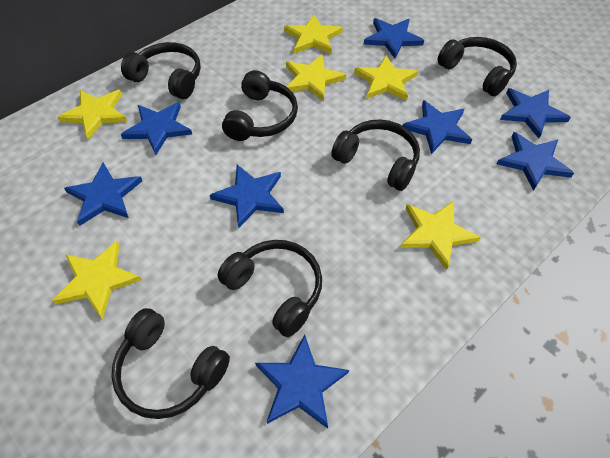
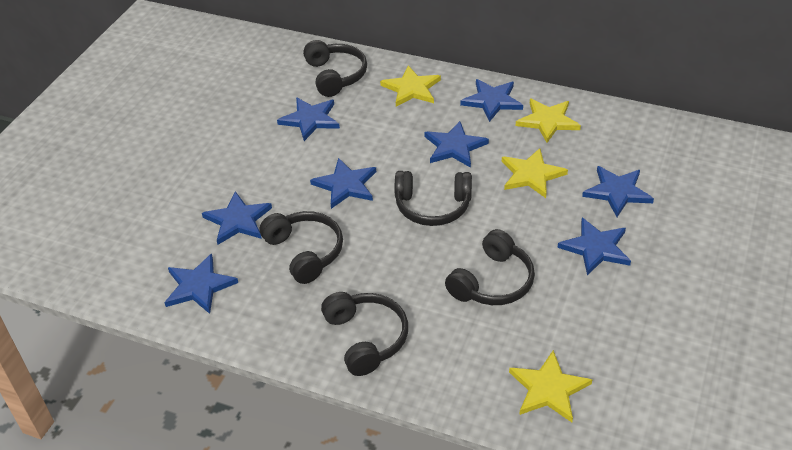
black headphones: [111,308,230,419] [121,42,201,99] [218,240,322,337] [222,70,298,141] [331,119,420,191] [438,37,517,96] = 6 -> [260,211,343,284] [303,40,367,97] [321,292,408,376] [395,171,472,226] [445,229,535,305] = 5
yellow star: [52,241,142,319] [57,90,127,139] [284,15,343,54] [286,54,346,101] [354,55,418,101] [400,201,481,270] = 6 -> [380,66,441,107] [502,148,568,198] [509,350,592,422] [516,99,581,143] = 4

